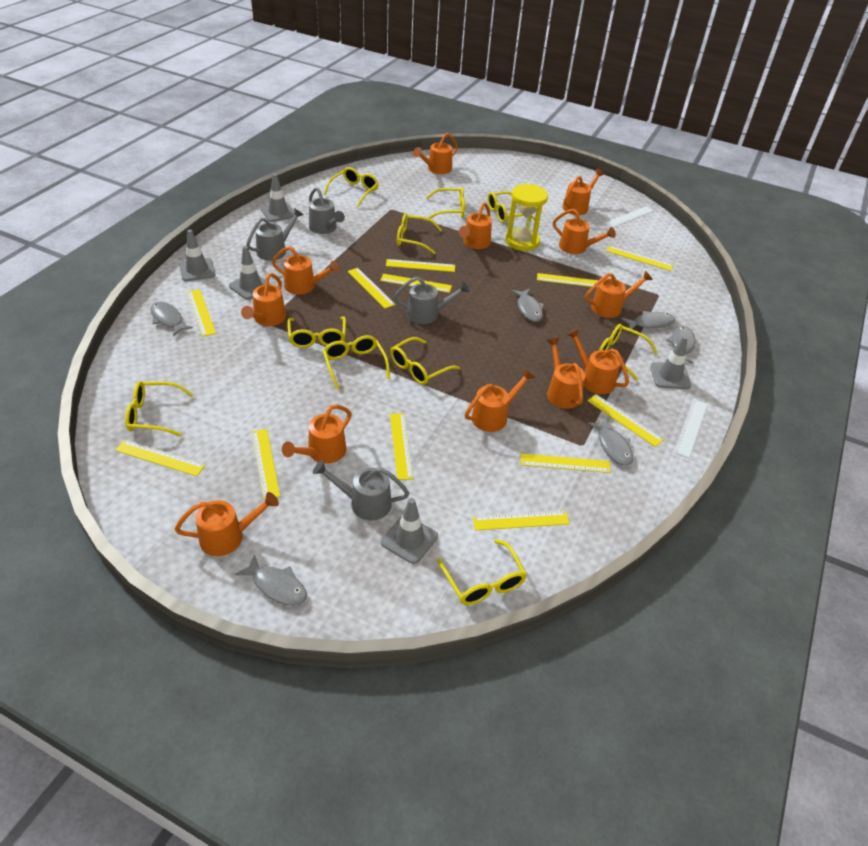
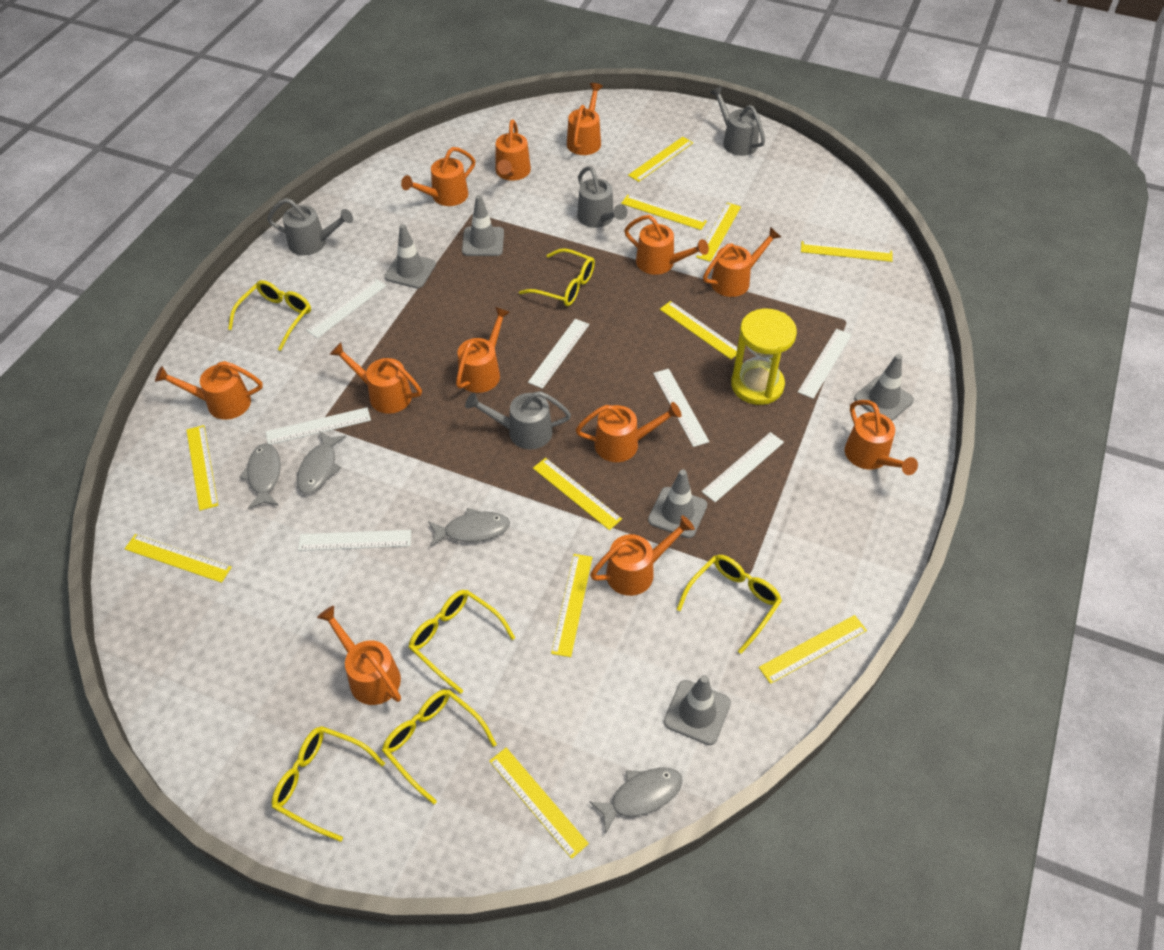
grey fish: [150,302,193,336] [235,554,307,606] [511,289,544,322] [587,418,633,466] [621,311,675,329] [666,326,696,364] = 6 -> [239,443,281,509] [296,431,346,494] [428,508,510,547] [589,768,683,834] = 4
white ruler: [604,206,654,227] [675,399,707,458] = 2 -> [266,407,371,445] [298,530,411,551] [306,278,386,338] [528,319,589,389] [653,369,709,447] [702,432,784,502] [798,329,851,399] = 7
yellow glasses: [125,381,194,437] [287,316,346,348] [323,335,390,390] [324,167,379,207] [390,337,460,385] [397,213,442,254] [426,187,465,219] [437,539,527,605] [488,191,535,223] [599,324,658,381] = 10 -> [228,280,311,351] [272,726,385,842] [382,689,497,805] [409,590,515,694] [519,248,595,306] [677,555,782,654] = 6
yellow ruler: [115,440,205,476] [187,289,216,337] [252,429,280,500] [347,268,395,309] [380,274,452,293] [386,259,455,272] [390,413,413,480] [472,511,570,531] [521,453,611,473] [537,273,598,288] [587,394,664,447] [607,246,674,271] = 12 -> [125,534,232,583] [186,425,218,511] [489,748,589,859] [533,458,622,530] [551,554,593,657] [621,195,707,230] [628,137,693,182] [660,301,737,359] [696,203,741,262] [759,615,867,684] [801,241,893,262] = 11

